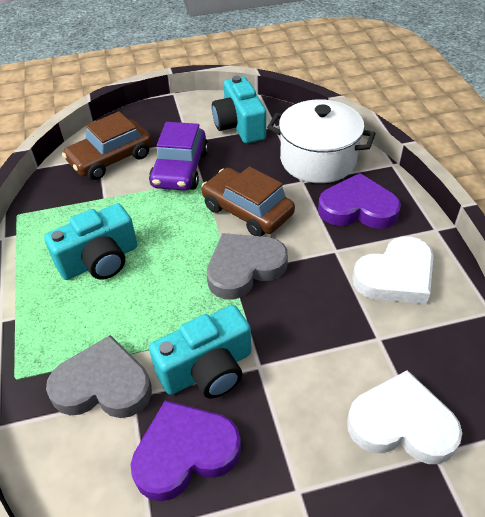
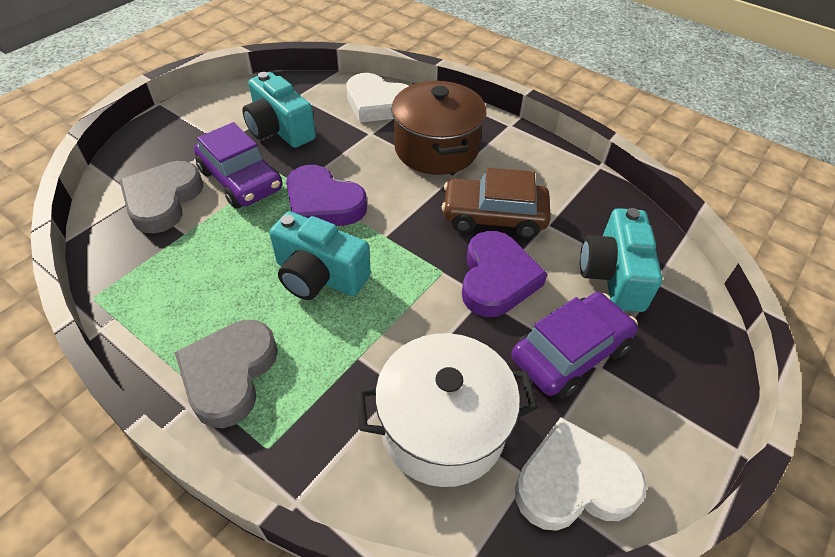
brown car: [62,111,152,180] [201,167,295,236] = 2 -> [442,167,551,238] = 1
brown pot: none = 0 -> [391,80,486,175] = 1
purple car: [149,122,208,191] = 1 -> [194,122,283,209] [511,292,638,399] = 2

